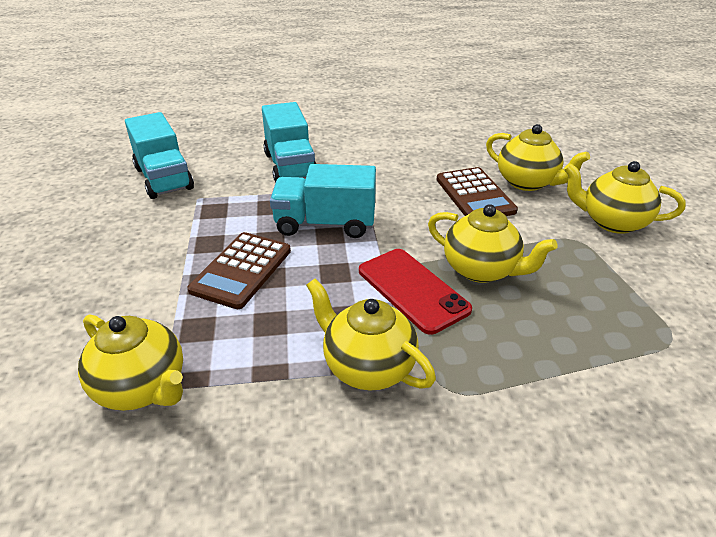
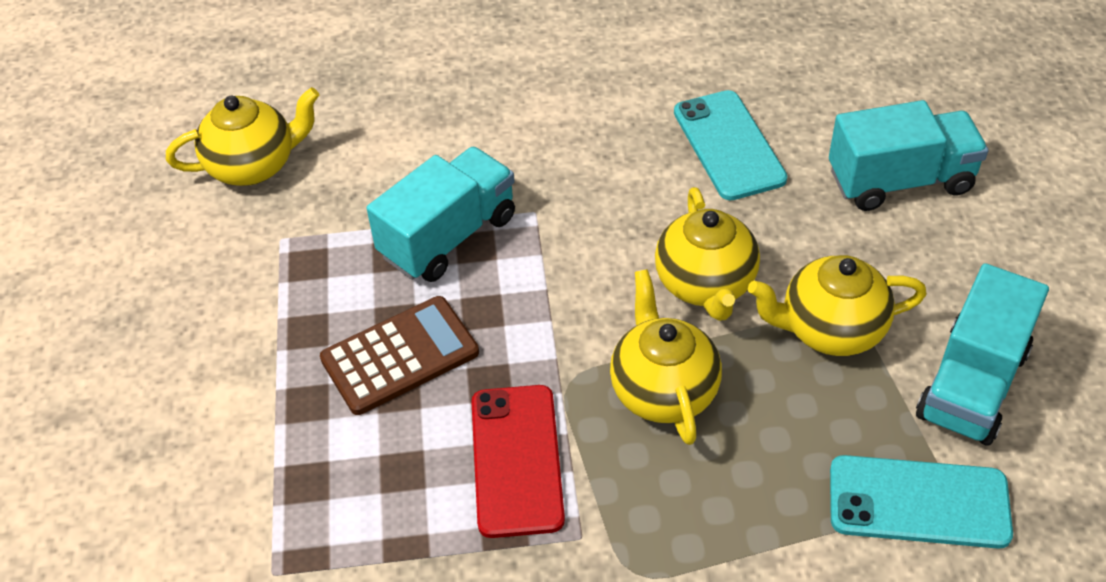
brown calculator: [187,232,291,309] [437,167,518,216] = 2 -> [320,296,479,415] = 1
turquoise phone: none = 0 -> [674,90,787,200] [830,455,1013,549] = 2
yellow teapot: [78,315,183,411] [306,279,436,390] [428,204,558,283] [486,124,590,191] [564,161,686,234] = 5 -> [166,87,319,186] [610,269,722,445] [655,187,760,321] [748,255,927,356] = 4

